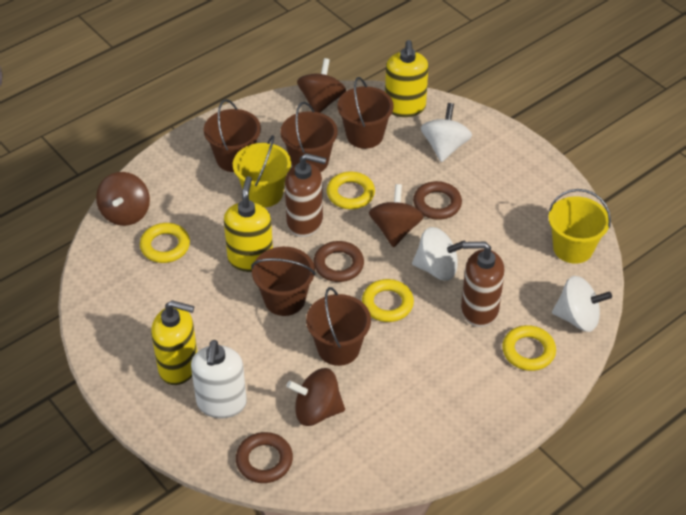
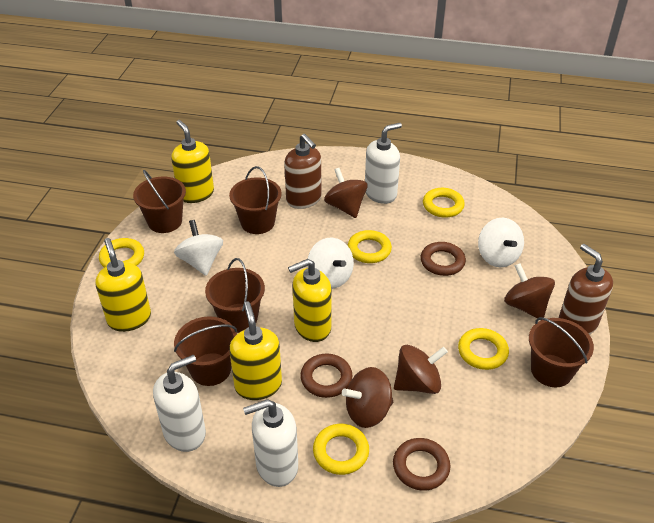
white soap dispenser: [191,340,247,418] = 1 -> [153,355,206,452] [243,399,298,487] [365,123,402,204] = 3
yellow bucket: [233,135,291,207] [548,189,611,264] = 2 -> none = 0
yellow ring: [140,223,190,263] [327,172,375,209] [362,279,414,322] [502,325,556,371] = 4 -> [99,238,144,268] [313,424,369,475] [348,230,392,263] [423,188,465,218] [458,328,509,370] = 5
yellow soap dispenser: [151,300,197,385] [224,176,273,272] [385,40,429,117] = 3 -> [95,238,151,332] [171,120,214,203] [229,302,282,400] [288,259,332,342] = 4

